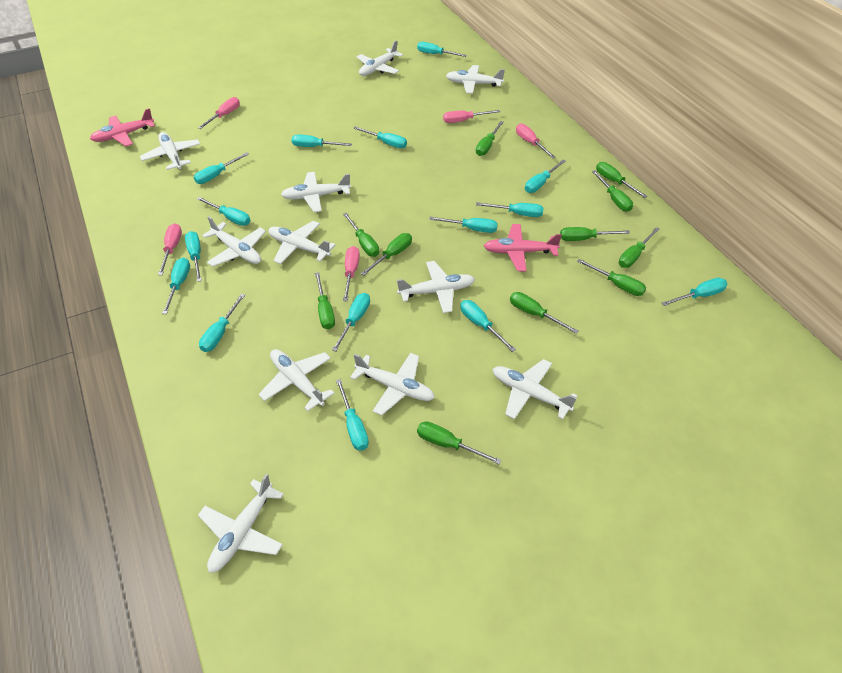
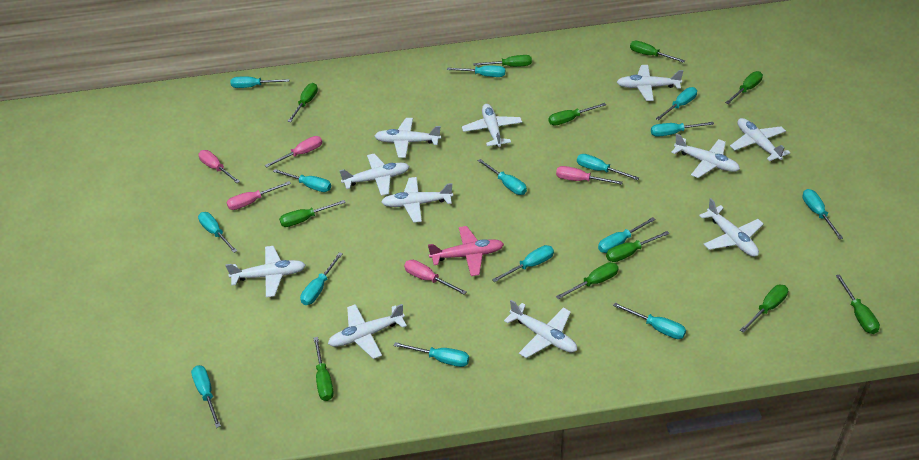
pink plane: [90,108,155,146] [484,224,562,271] = 2 -> [428,226,504,276] = 1

